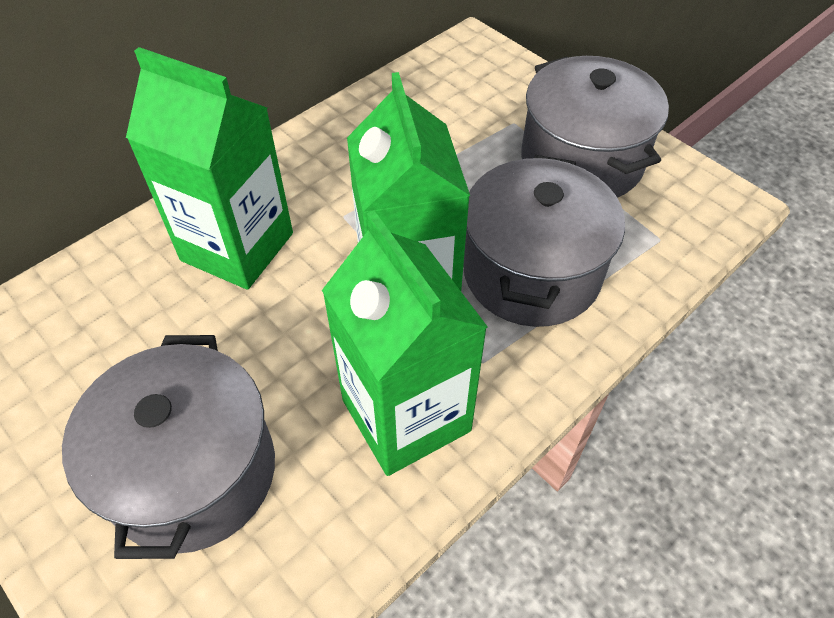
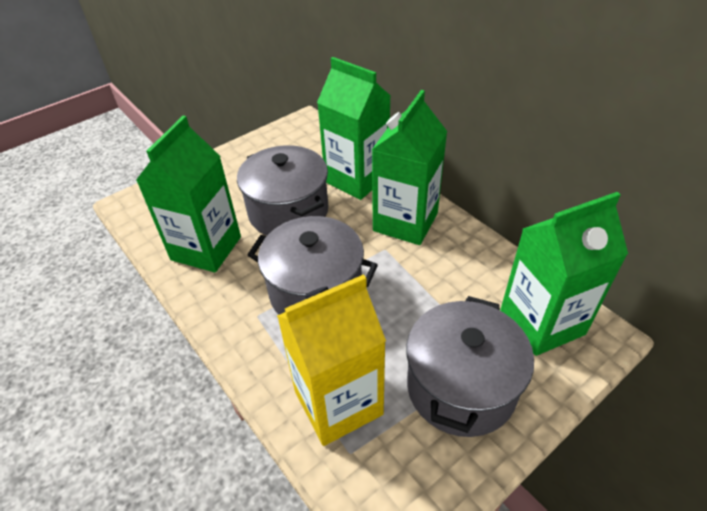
green carton: [126,47,293,290] [322,210,488,476] [347,72,470,291] = 3 -> [136,116,241,272] [317,57,391,200] [372,90,447,245] [500,192,628,356] = 4
yellow carton: none = 0 -> [277,274,386,446] = 1

